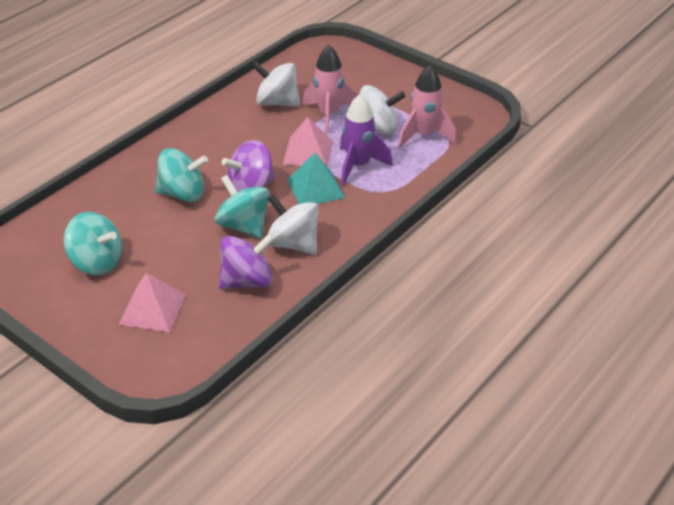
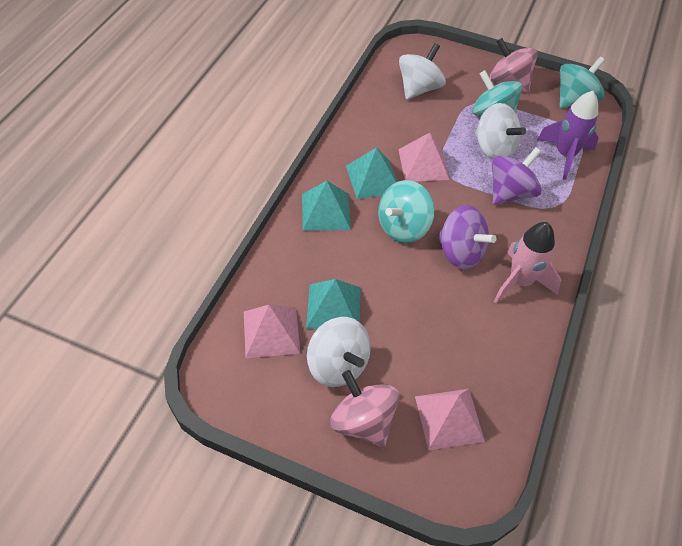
pink pyramid: [118,273,186,332] [283,117,333,167] = 2 -> [244,305,300,358] [398,133,450,182] [415,389,485,450] = 3
pink rocket: [302,45,357,134] [398,65,456,148] = 2 -> [494,222,561,303] = 1
pink spinning top: none = 0 -> [330,370,399,447] [490,38,538,93] = 2
turquoise pyramid: [287,153,345,204] = 1 -> [302,181,351,231] [306,279,361,329] [346,147,397,199] = 3

